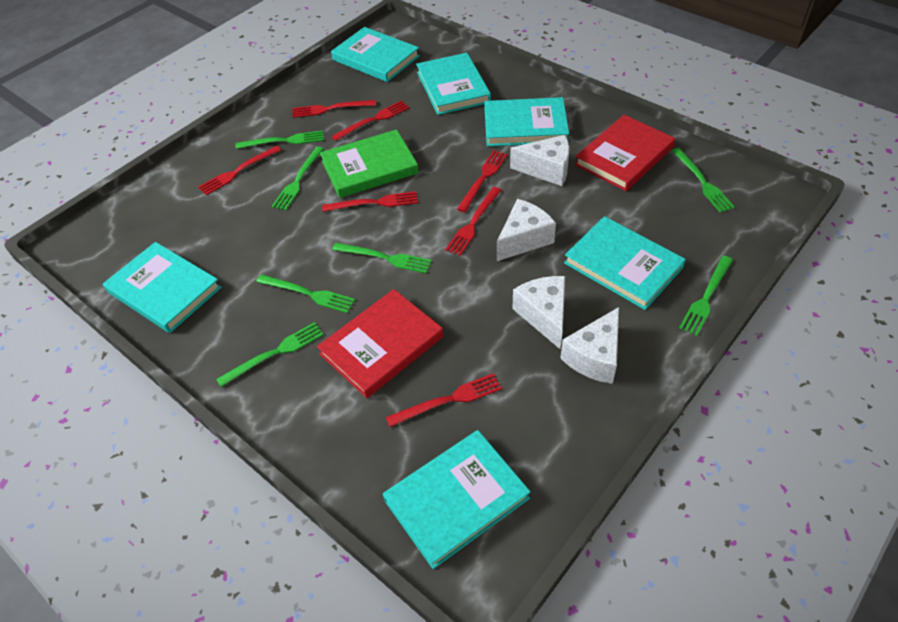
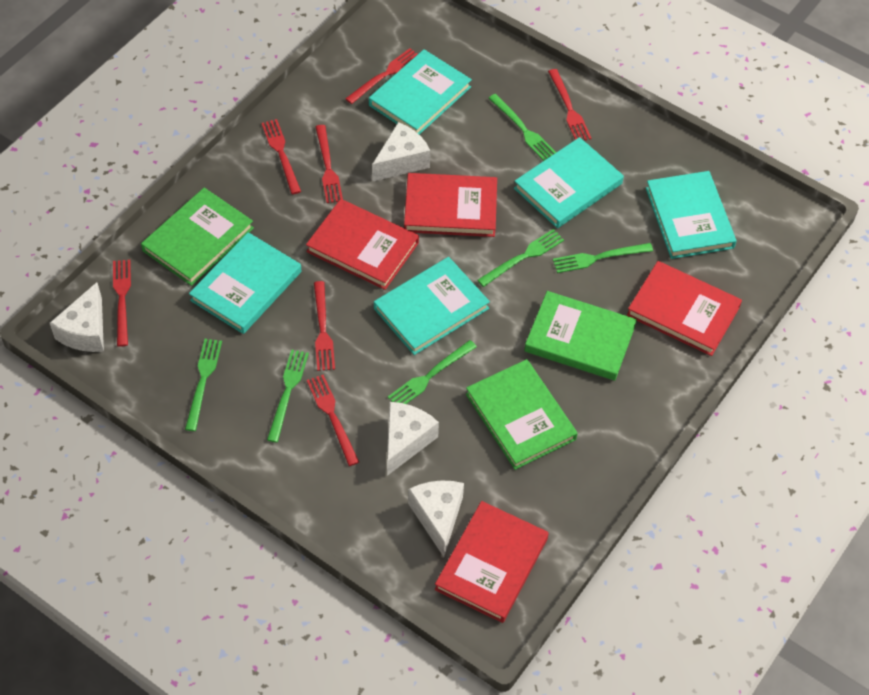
green book: [320,129,419,198] = 1 -> [141,188,254,286] [466,359,578,470] [524,291,637,381] = 3
green fork: [216,322,324,387] [235,131,324,149] [256,274,355,313] [272,147,324,210] [332,243,432,273] [672,148,735,212] [679,256,733,336] = 7 -> [185,339,222,431] [267,349,309,442] [388,340,477,404] [478,229,564,287] [488,94,556,161] [553,243,653,273] = 6
red book: [317,289,444,398] [575,115,675,191] = 2 -> [306,199,419,290] [404,173,497,237] [435,501,549,623] [627,261,742,356] = 4
turquoise book: [103,242,222,333] [331,27,420,82] [383,430,530,569] [416,53,491,115] [485,97,569,146] [564,216,686,310] = 6 -> [189,232,301,334] [369,49,472,135] [374,257,490,355] [514,137,624,228] [646,171,737,259] = 5

